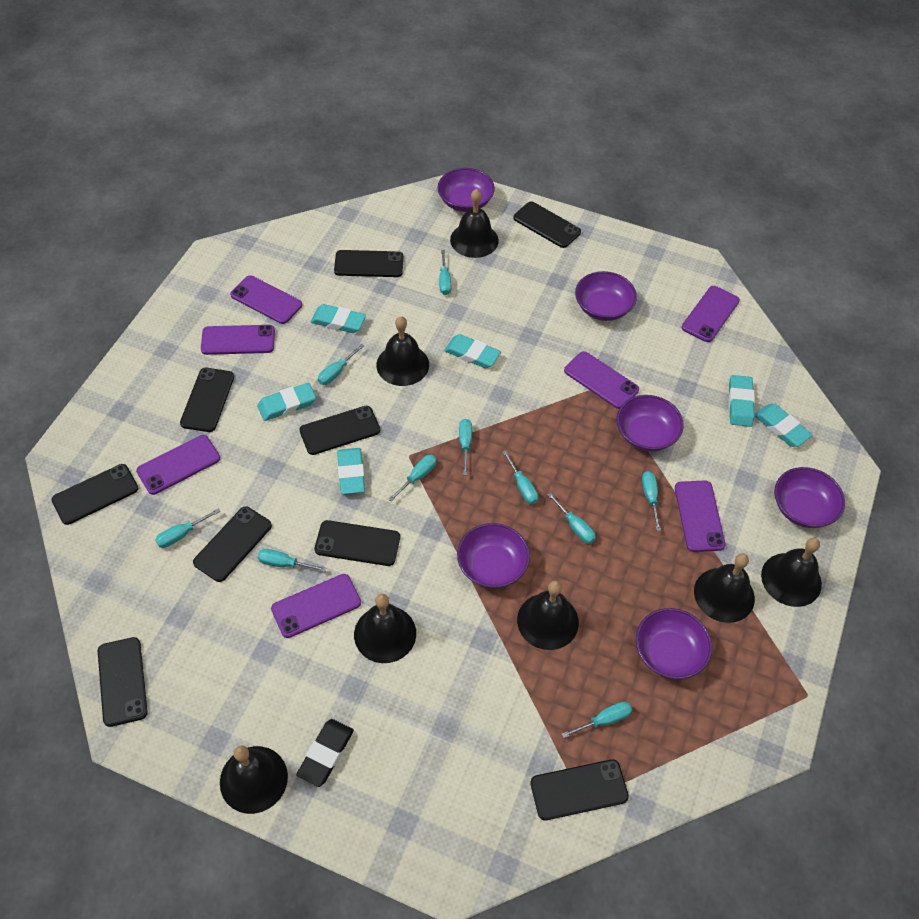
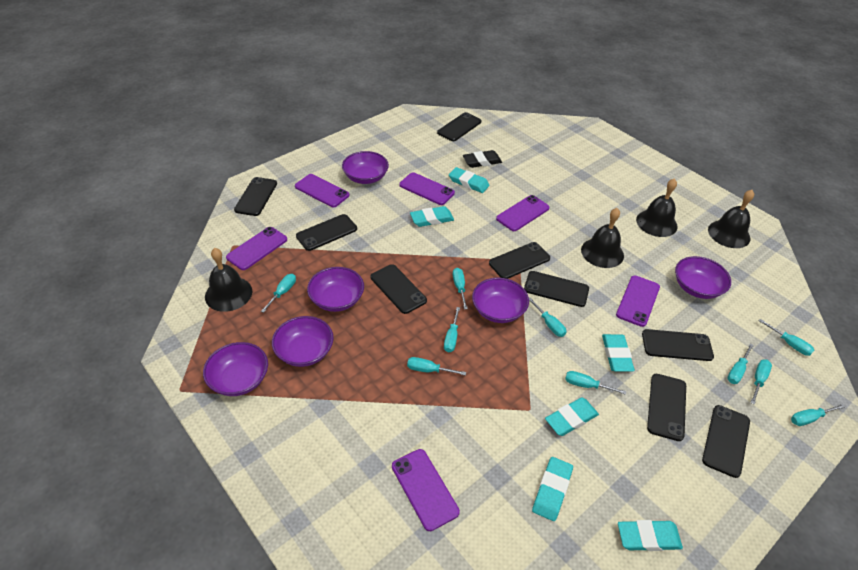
black bell: [220,745,288,814] [354,594,416,663] [376,316,429,386] [450,189,499,258] [517,581,579,650] [694,553,755,623] [761,538,822,607] = 7 -> [205,248,252,312] [581,208,624,268] [636,178,678,237] [708,190,754,248] = 4
purple phone: [136,435,220,495] [201,325,275,355] [230,275,302,324] [271,574,361,638] [564,351,639,409] [675,481,725,552] [682,286,740,342] = 7 -> [226,227,287,270] [295,174,349,207] [392,449,460,531] [399,172,455,205] [496,195,550,231] [616,276,660,327] = 6

